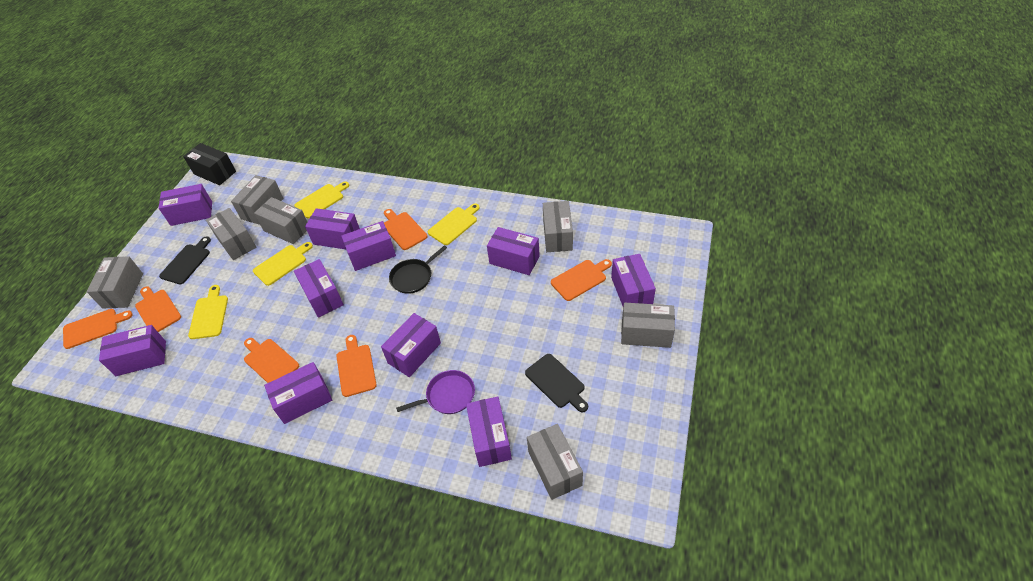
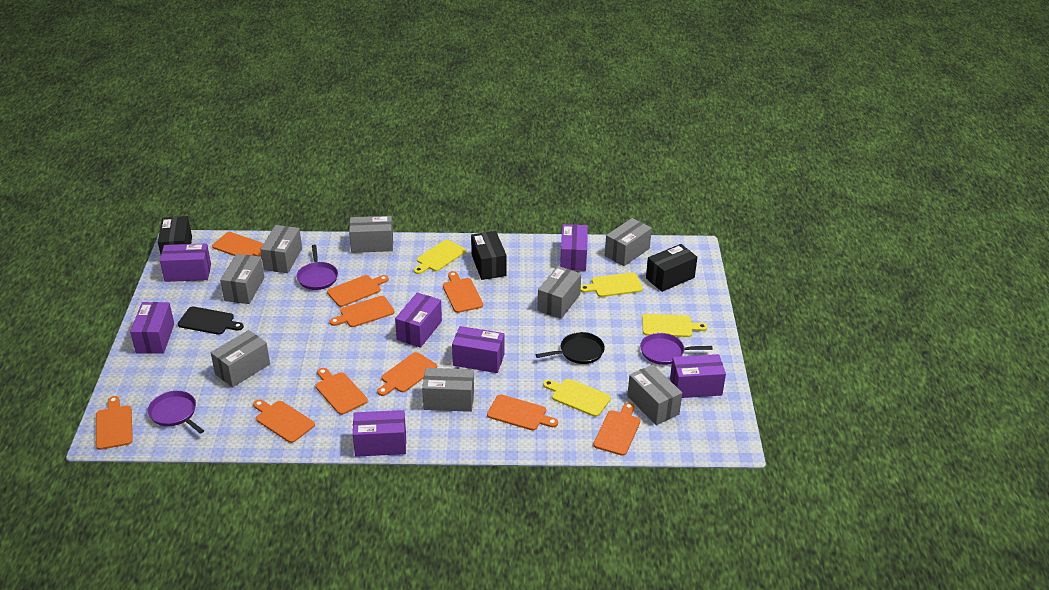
black box: [183,143,236,185] = 1 -> [158,216,192,254] [471,231,507,280] [646,244,697,292] = 3
black cutting board: [159,236,211,285] [525,354,588,412] = 2 -> [177,306,244,335] = 1
grey box: [86,256,143,309] [206,208,256,260] [231,175,284,225] [254,197,307,244] [527,424,583,500] [543,201,573,252] [621,303,675,348] = 7 -> [211,330,270,387] [220,254,264,304] [260,225,302,273] [349,216,393,253] [422,368,474,412] [537,266,581,319] [605,218,652,266] [627,365,682,425] = 8
orange cutting board: [63,309,133,349] [135,286,181,332] [244,338,299,383] [336,335,377,397] [384,209,428,250] [551,259,612,301] = 6 -> [96,396,133,450] [212,232,263,258] [253,400,315,443] [316,368,368,415] [327,275,389,307] [330,296,395,327] [377,352,437,396] [443,271,483,313] [487,394,558,431] [593,402,640,456] = 10
purple box: [99,325,166,376] [159,184,212,226] [264,362,332,424] [294,259,344,318] [305,208,360,249] [341,221,396,271] [381,313,441,377] [466,396,512,467] [487,227,540,275] [611,254,656,306] = 10 -> [130,302,174,354] [160,243,211,282] [353,410,406,457] [395,293,442,348] [452,326,504,373] [560,224,588,271] [670,354,726,398] = 7
purple pan: [396,370,475,414] = 1 -> [148,391,204,434] [297,245,338,290] [640,333,713,365] = 3

